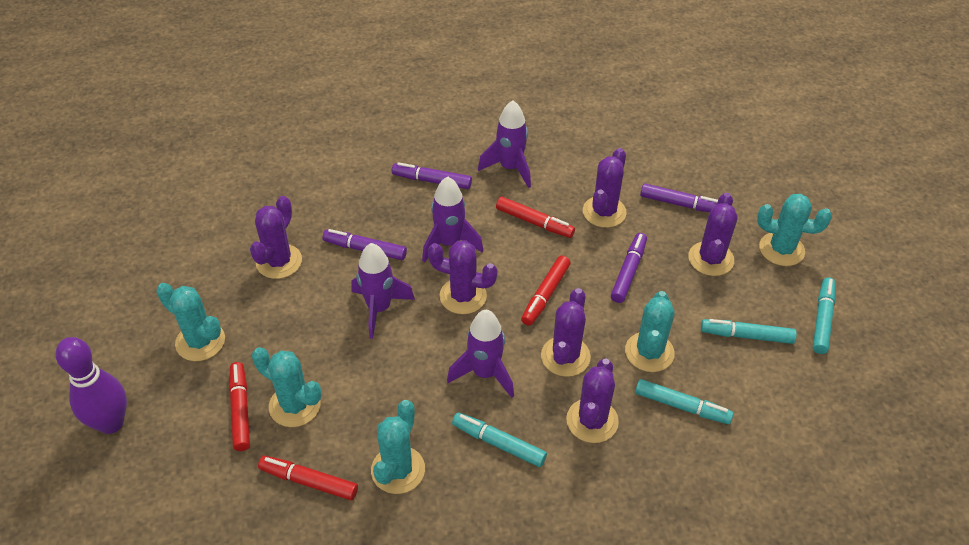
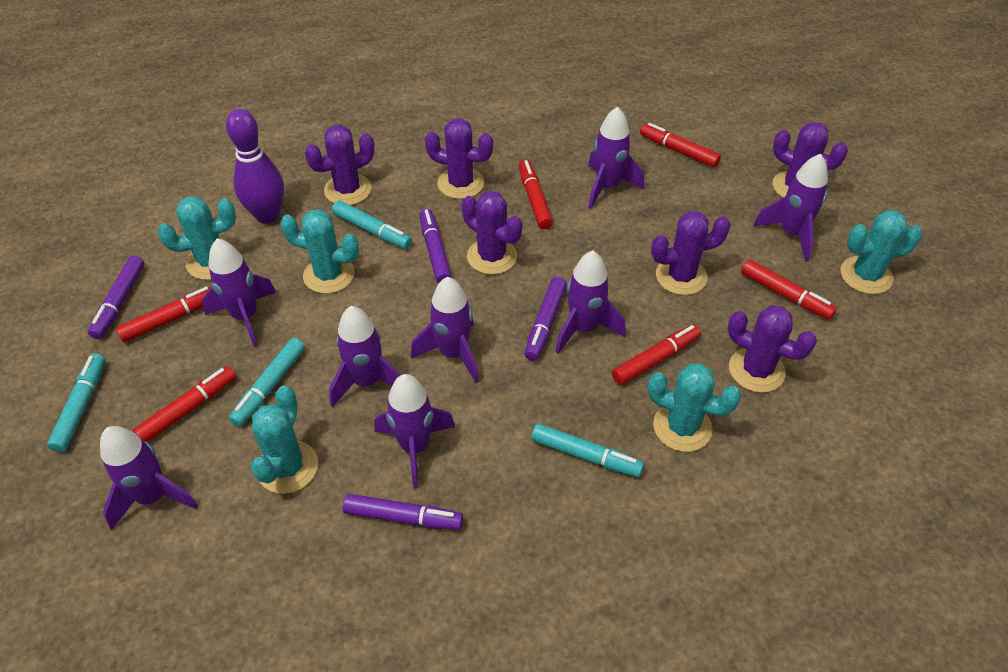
purple rocket: [351,243,415,339] [422,176,484,262] [447,310,514,398] [478,100,531,188] = 4 -> [100,426,198,530] [202,238,277,347] [329,306,401,408] [375,374,455,489] [411,277,479,383] [555,251,626,354] [588,106,644,209] [753,154,828,262] = 8
red marker: [229,362,250,451] [258,456,358,500] [496,197,575,238] [521,255,571,326] = 4 -> [116,286,212,343] [133,366,236,442] [519,160,553,229] [612,324,701,385] [640,123,721,168] [741,260,837,320] = 6

